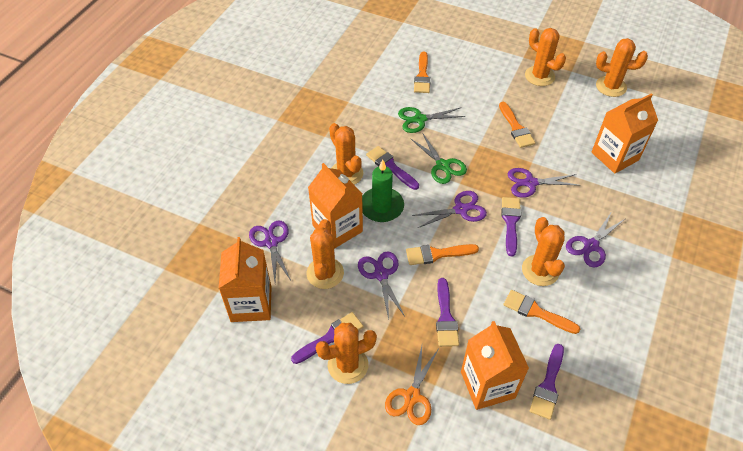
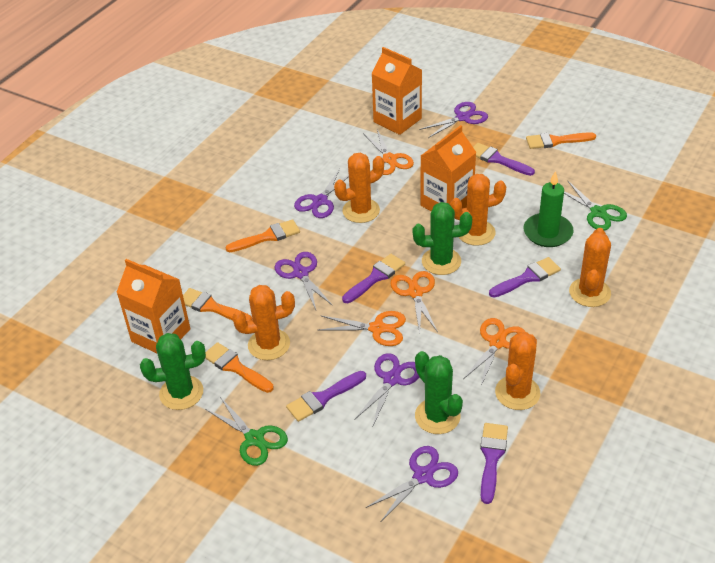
green cactus: none = 0 -> [140,333,206,410] [413,202,472,275] [415,351,463,434] = 3
orange cactus: [307,219,344,289] [316,323,377,384] [329,123,363,185] [522,217,565,286] [525,28,566,86] [596,38,648,97] = 6 -> [233,285,295,360] [334,153,384,223] [450,174,506,246] [495,332,541,410] [569,228,611,307] = 5
orange carton: [219,237,272,322] [308,163,363,249] [461,321,529,410] [592,93,658,174] = 4 -> [116,259,190,353] [371,47,422,135] [420,125,476,211] = 3
orange scissors: [385,346,438,425] = 1 -> [319,311,406,346] [363,129,414,175] [390,271,438,334] [463,318,525,386] = 4

